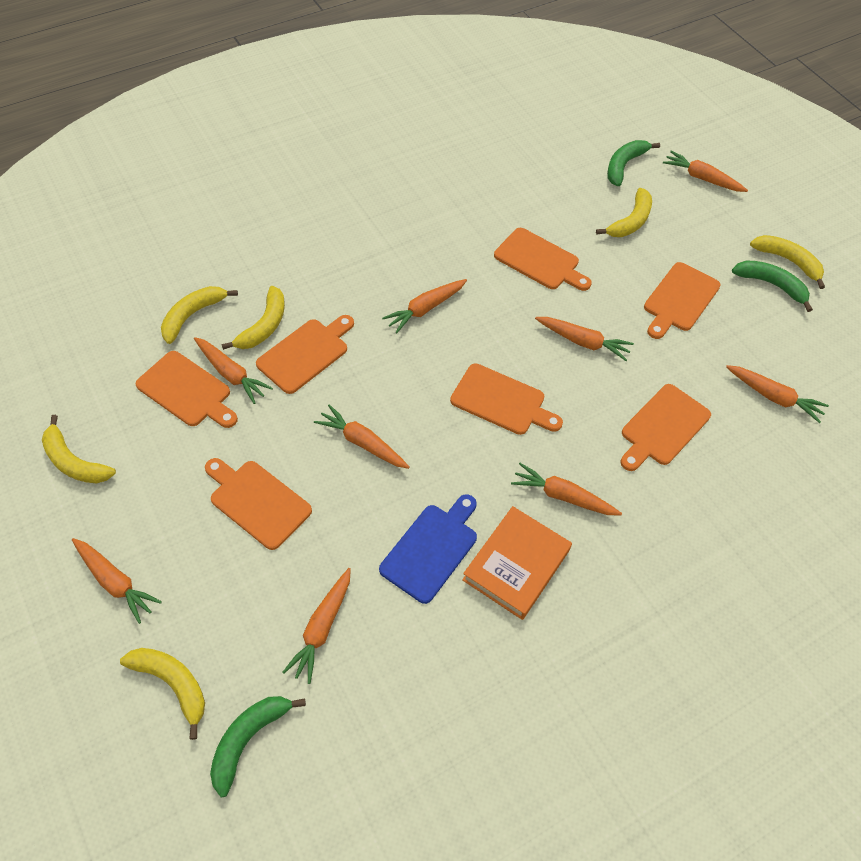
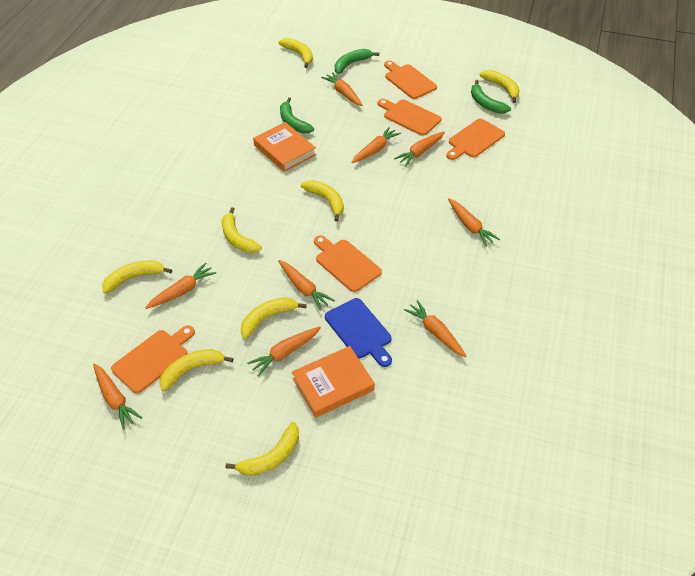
orange book: [462,506,572,620] = 1 -> [253,122,316,172] [292,346,375,418] = 2
orange cutting board: [135,351,238,428] [205,458,312,550] [256,315,354,394] [450,363,563,435] [494,228,592,291] [620,384,711,471] [644,262,721,339] = 7 -> [111,325,195,393] [314,235,382,292] [378,99,441,136] [384,61,437,99] [446,118,505,160] = 5
yellow banana: [42,415,116,483] [120,648,205,740] [161,286,238,344] [222,286,285,350] [596,188,652,237] [750,235,825,289] = 6 -> [102,260,172,293] [159,349,233,392] [222,207,262,253] [226,422,299,476] [241,297,307,339] [279,38,313,68] [301,180,344,222] [480,70,519,103] = 8

